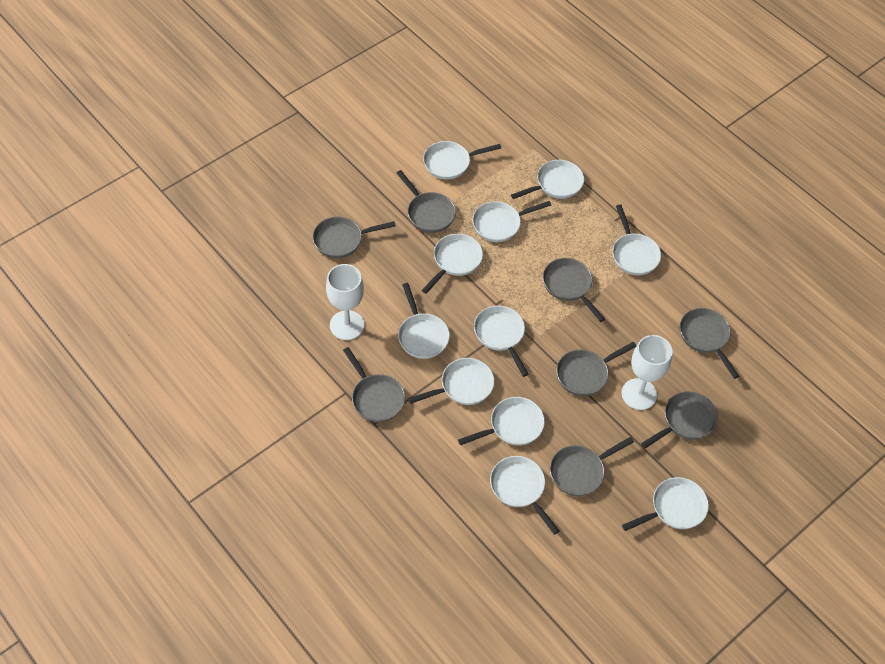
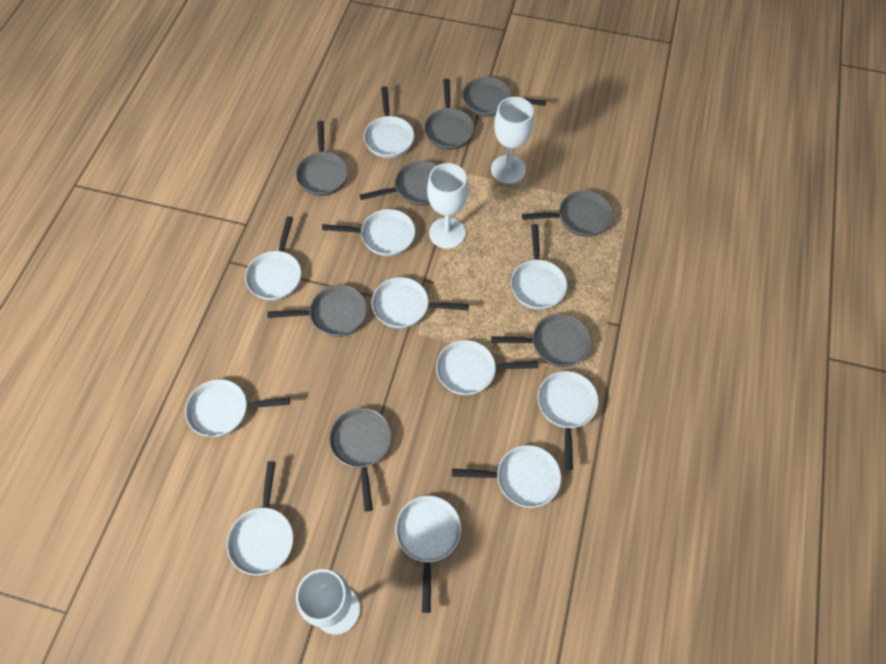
white goblet: [326,264,364,340] [622,335,673,410] = 2 -> [296,569,360,635] [427,163,468,249] [491,97,534,184] = 3

